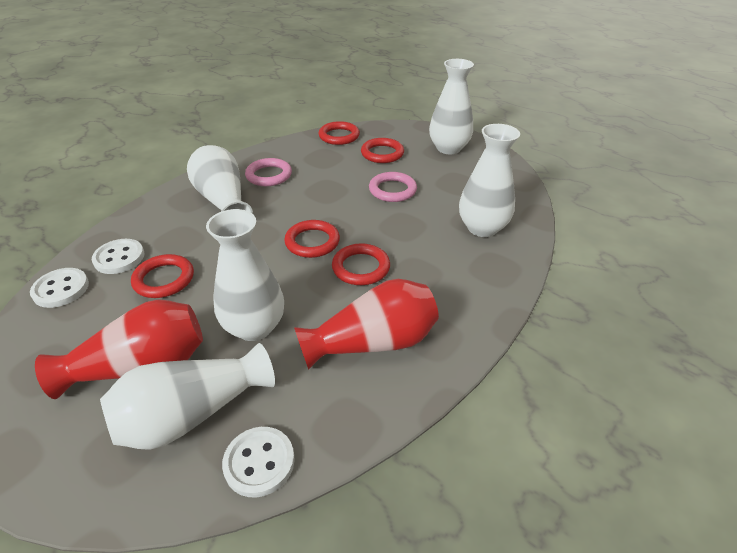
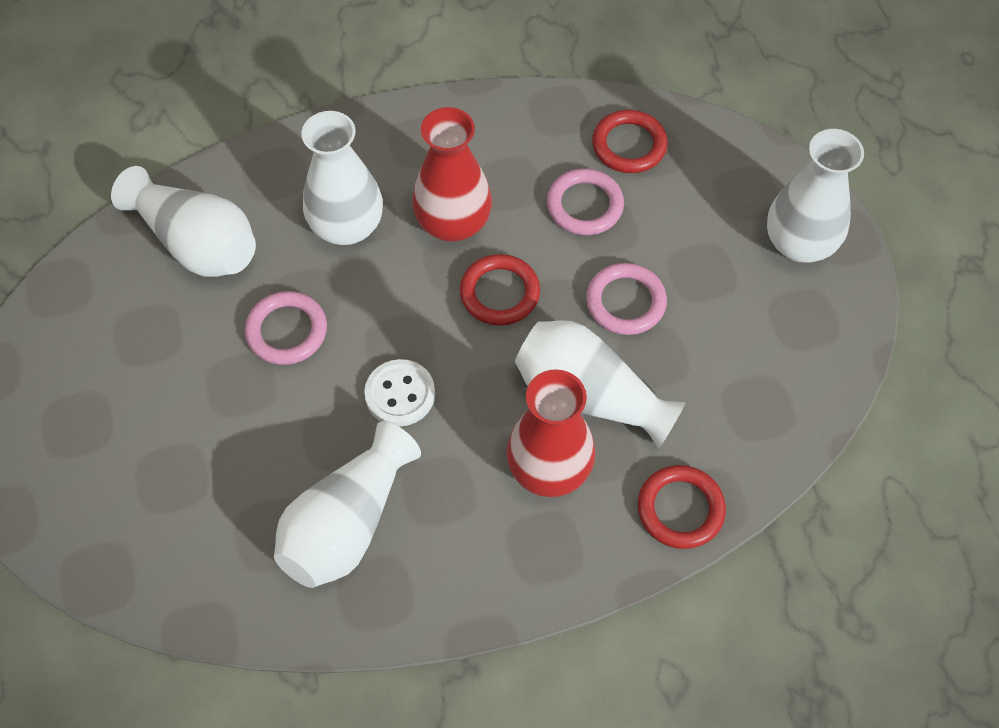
pink ring: [245,158,292,186] [369,172,417,202] = 2 -> [245,291,327,365] [547,169,624,235] [586,263,667,335] = 3
red ring: [131,254,194,298] [284,220,340,258] [319,121,360,145] [332,243,390,285] [361,138,404,163] = 5 -> [460,254,540,326] [592,110,668,173] [638,465,726,549] = 3
white button: [30,268,89,308] [92,239,144,274] [222,427,295,497] = 3 -> [364,359,435,426] = 1

